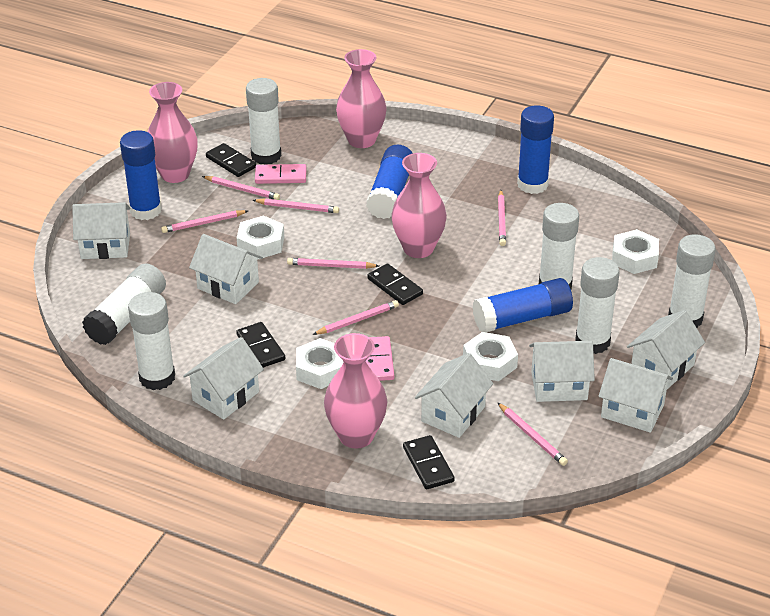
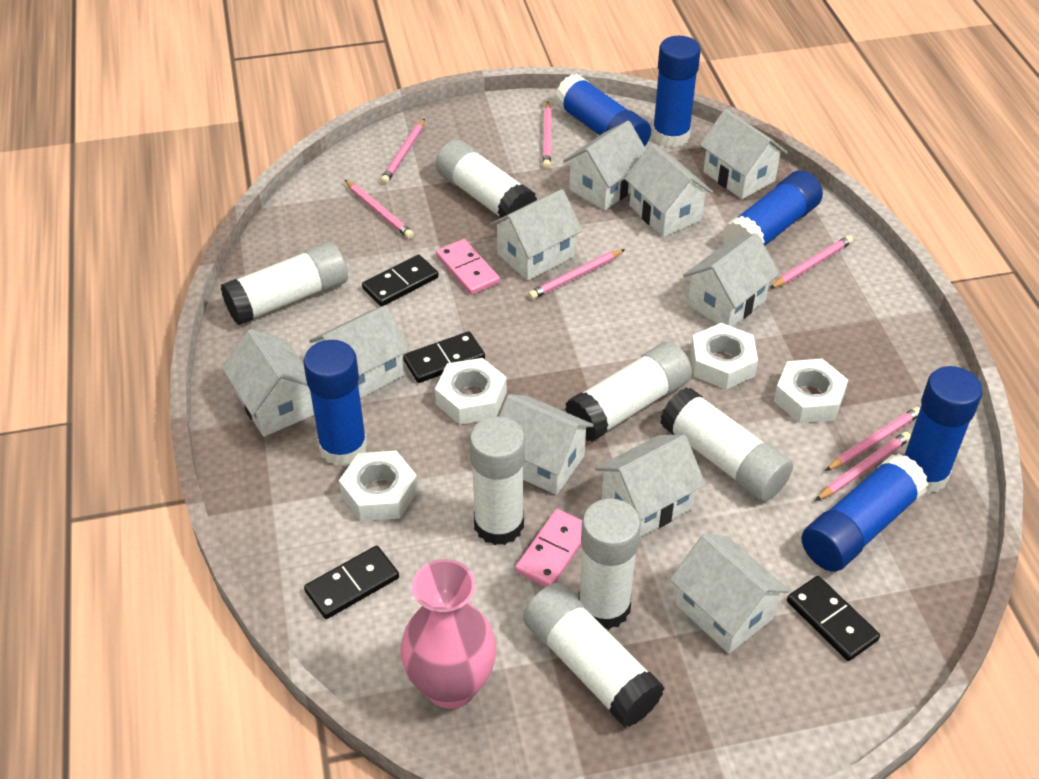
blue glue stick: [120,130,162,220] [366,145,413,219] [472,278,573,332] [517,105,554,194] = 4 -> [303,340,367,466] [555,74,651,147] [652,36,701,147] [722,170,823,246] [801,454,929,572] [904,366,983,494] = 6
pink vase: [148,82,198,183] [324,333,388,449] [336,49,386,148] [391,153,447,258] = 4 -> [400,559,496,709] = 1
white glue stick: [82,263,166,345] [128,292,175,390] [246,78,281,165] [539,203,579,290] [575,257,620,354] [668,234,716,328] = 6 -> [221,242,348,325] [436,140,537,221] [470,416,525,545] [523,583,664,727] [565,342,692,442] [579,498,641,630] [660,387,793,502] = 7
white house: [72,202,130,259] [183,337,264,420] [189,234,263,304] [415,353,493,438] [529,341,595,402] [598,358,673,433] [627,310,705,389] = 7 -> [221,329,314,437] [309,305,409,398] [490,189,582,281] [499,394,594,495] [563,121,646,211] [595,435,706,538] [624,143,713,237] [670,533,790,654] [683,233,779,327] [700,109,788,199] = 10

